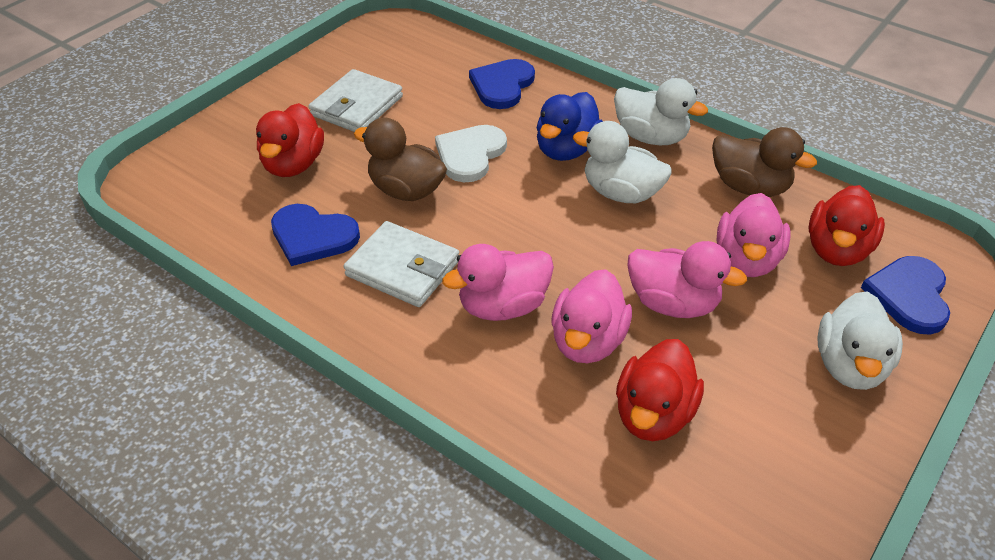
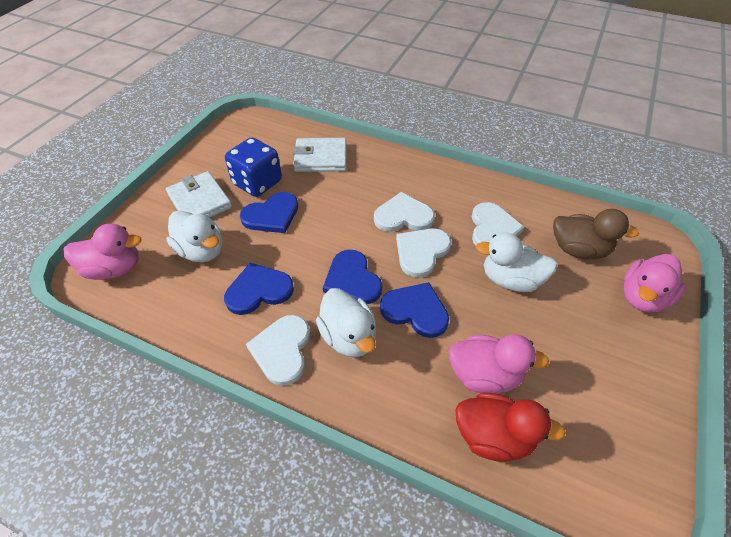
blue dice: none = 0 -> [225,137,282,197] = 1
blue duck: [536,92,603,161] = 1 -> none = 0
blue heart: [271,204,360,266] [469,59,535,109] [861,256,950,335] = 3 -> [224,263,294,315] [240,192,298,233] [323,250,382,304] [380,282,449,338] = 4
brown duck: [354,118,447,201] [712,127,817,197] = 2 -> [553,209,639,259] = 1
pink duck: [442,244,554,321] [551,269,632,363] [627,241,747,318] [716,193,791,277] = 4 -> [64,223,142,280] [449,334,549,394] [623,254,686,313] = 3
red duck: [256,103,324,177] [616,339,704,441] [808,185,885,266] = 3 -> [456,393,566,462] = 1
white heart: [435,125,507,182] = 1 -> [246,315,310,386] [374,192,435,232] [396,228,451,278] [472,202,524,245] = 4

